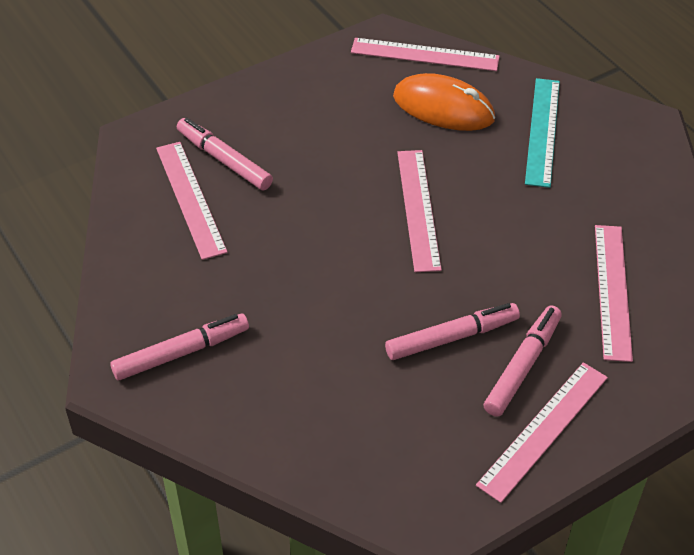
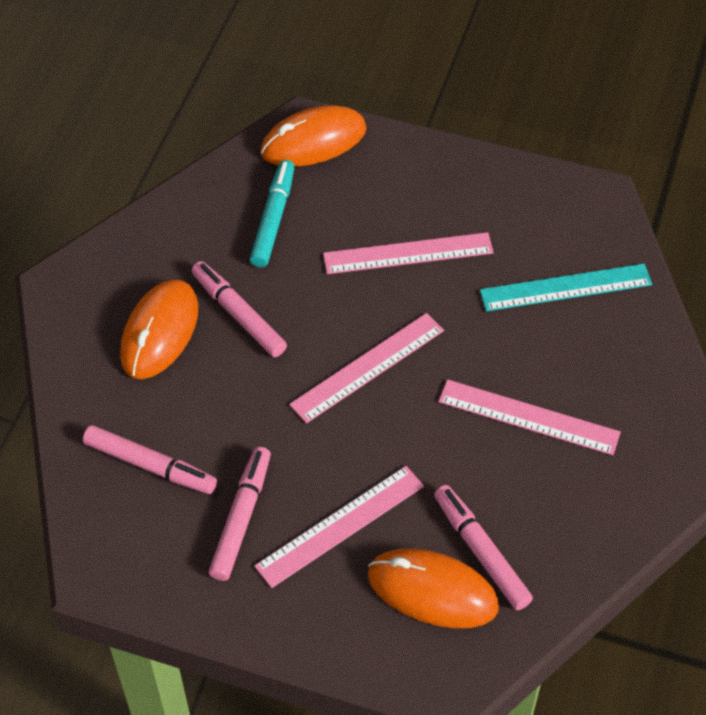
orange mouse: [393,73,495,131] = 1 -> [120,280,198,379] [261,105,367,167] [368,548,499,628] = 3
pink ruler: [156,142,228,260] [351,38,500,71] [397,150,442,272] [476,362,608,503] [595,225,633,362] = 5 -> [254,466,424,588] [289,313,444,423] [323,232,494,274] [439,379,621,455] = 4
turquoise marker: none = 0 -> [250,160,295,267] = 1

